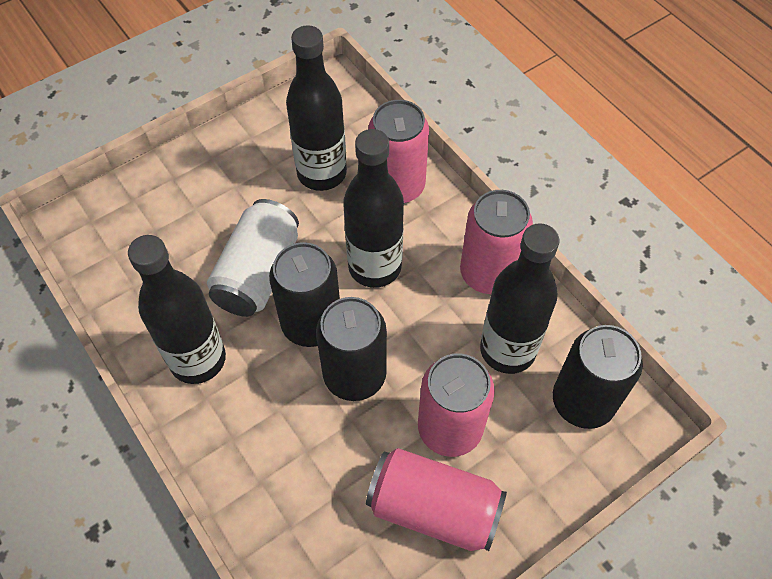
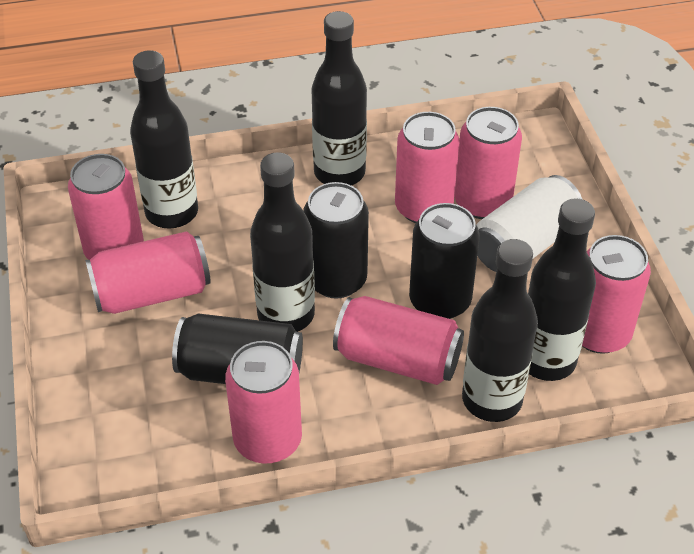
black bottle: [128,235,226,384] [286,25,347,191] [343,129,404,288] [480,223,559,374] = 4 -> [130,50,198,229] [250,152,315,332] [311,11,367,186] [462,239,538,422] [528,198,596,381] = 5
pink can: [366,448,507,551] [368,100,429,203] [418,353,495,457] [460,190,533,294] = 4 -> [68,154,144,260] [85,231,211,314] [225,341,302,464] [333,296,464,385] [395,112,460,223] [454,107,522,219] [582,235,651,354] = 7

